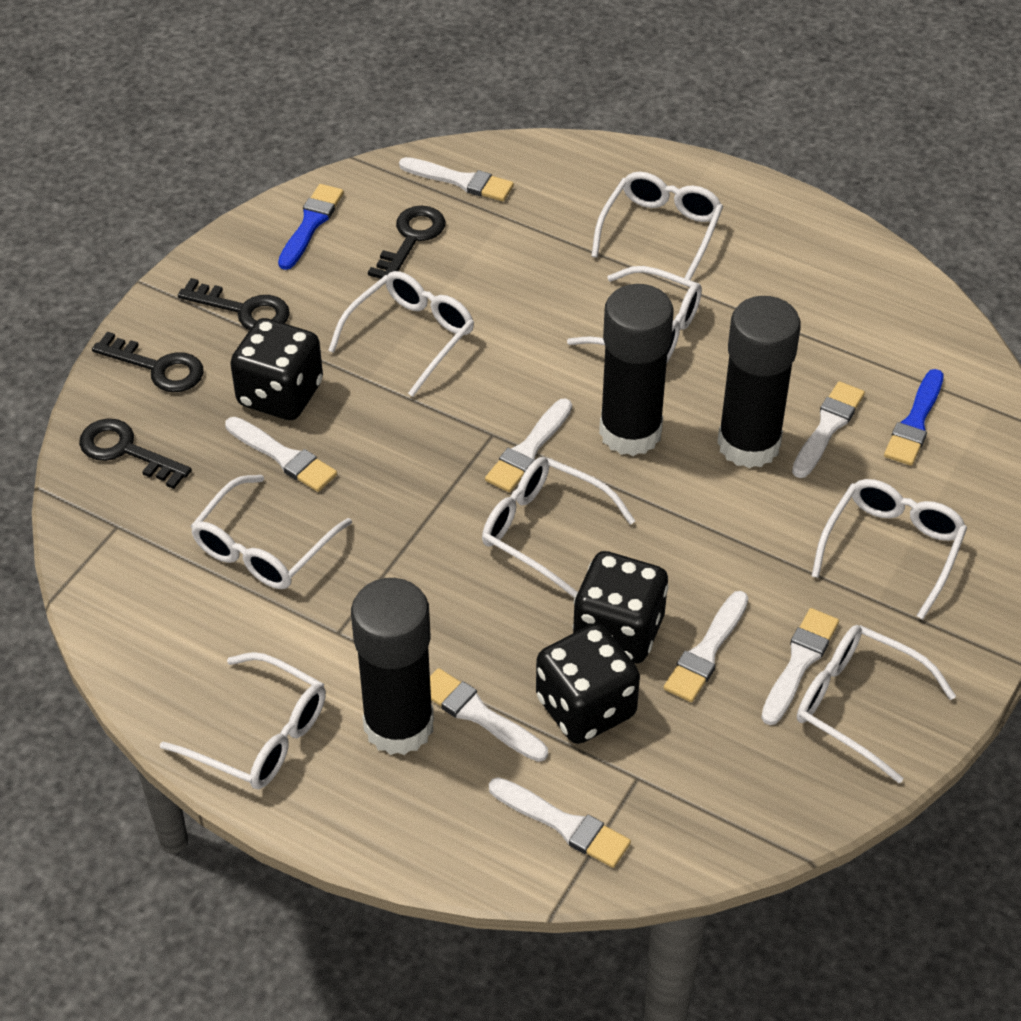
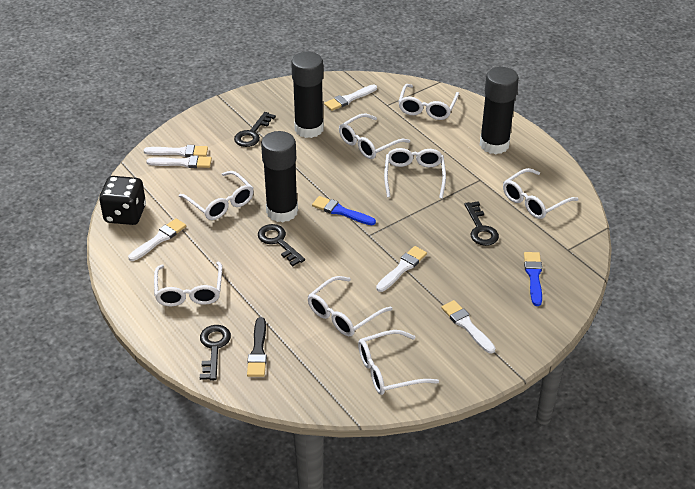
black brush: none = 0 -> [247,317,267,377] = 1
black dice: [230,318,323,420] [536,624,640,744] [573,551,668,663] = 3 -> [99,176,146,225] = 1
white brush: [225,417,337,492] [399,157,514,201] [430,668,548,762] [485,398,572,492] [489,777,631,868] [664,591,749,702] [761,608,839,725] [792,381,865,478] = 8 -> [128,218,186,261] [143,145,208,157] [146,155,212,168] [324,84,377,111] [376,246,427,292] [441,300,495,354] = 6

